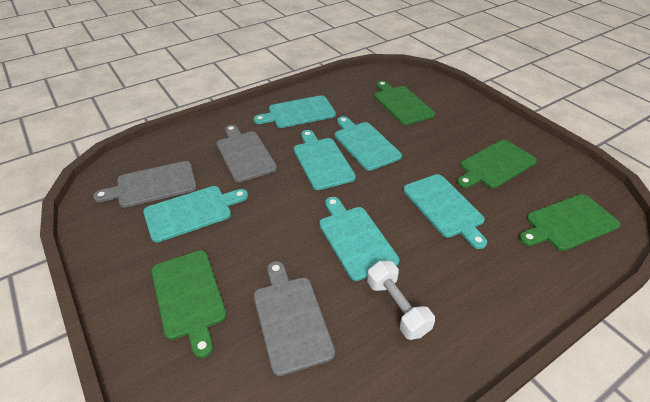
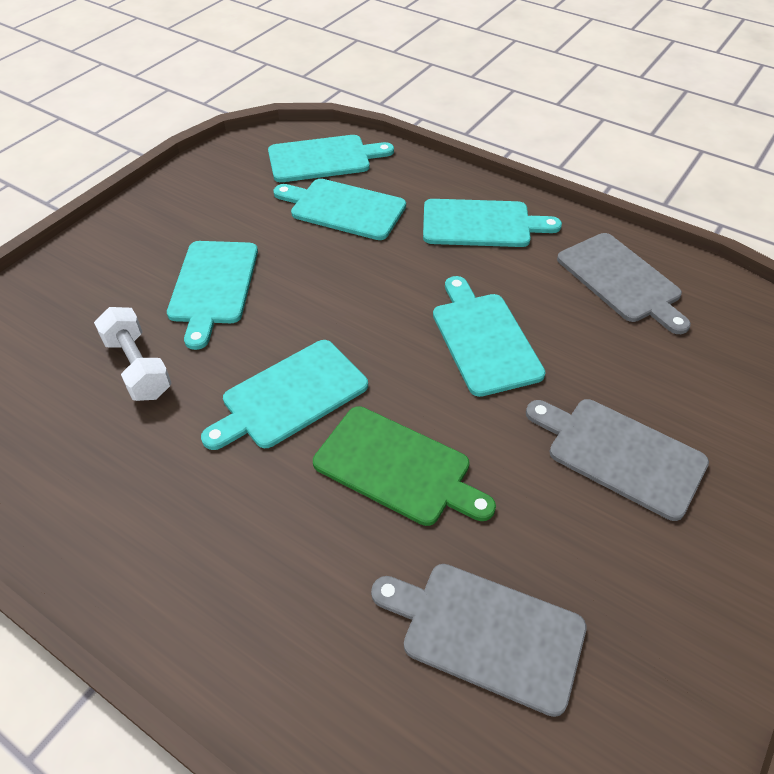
green cutting board: [151,250,227,358] [374,81,435,125] [457,140,537,188] [519,194,620,251] = 4 -> [313,406,496,526] = 1

